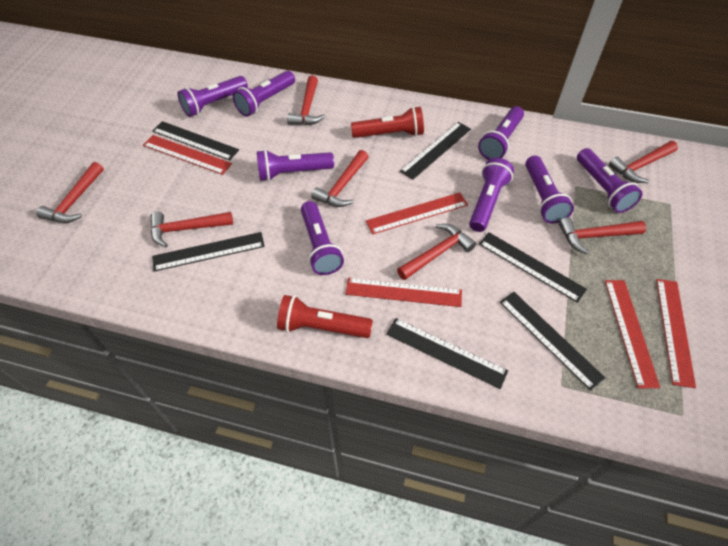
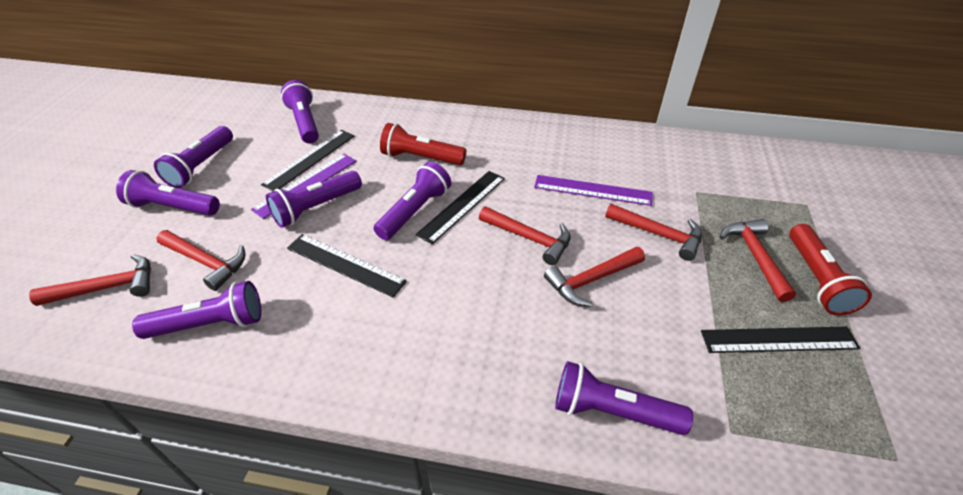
black ruler: [152,232,265,272] [153,121,239,160] [386,318,508,389] [400,122,471,180] [479,232,587,303] [500,292,605,391] = 6 -> [261,130,355,191] [287,234,407,297] [415,171,505,244] [701,326,860,353] = 4
purple flashlight: [177,76,248,117] [233,71,295,117] [257,150,334,181] [301,201,344,275] [469,158,514,232] [478,106,524,160] [525,156,574,223] [577,148,643,213] = 8 -> [116,170,220,216] [132,281,261,339] [154,126,233,188] [266,171,362,228] [281,80,319,144] [373,162,451,240] [555,361,693,435] = 7
purple ruler: none = 0 -> [251,154,356,219] [534,175,653,206] = 2
red hammer: [36,162,104,223] [150,211,233,247] [287,75,325,125] [311,150,369,207] [397,224,476,280] [559,217,646,255] [609,141,678,183] = 7 -> [29,254,151,306] [157,230,246,291] [479,206,571,265] [544,247,645,307] [605,204,702,261] [720,219,796,302] = 6
red ruler: [143,135,232,175] [345,278,462,307] [366,192,468,235] [605,280,660,388] [656,279,696,388] = 5 -> none = 0

